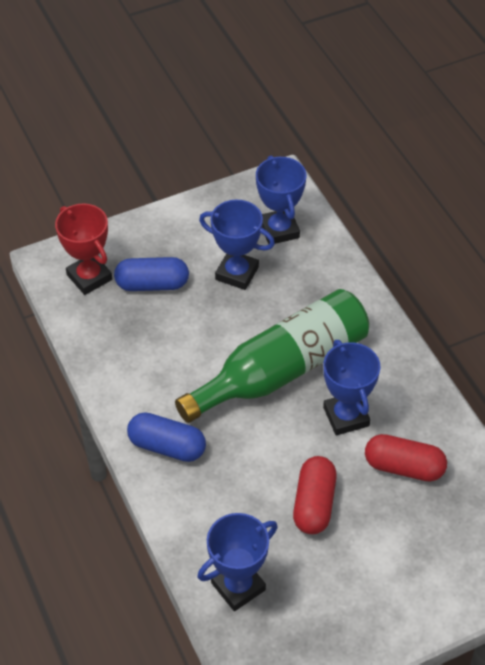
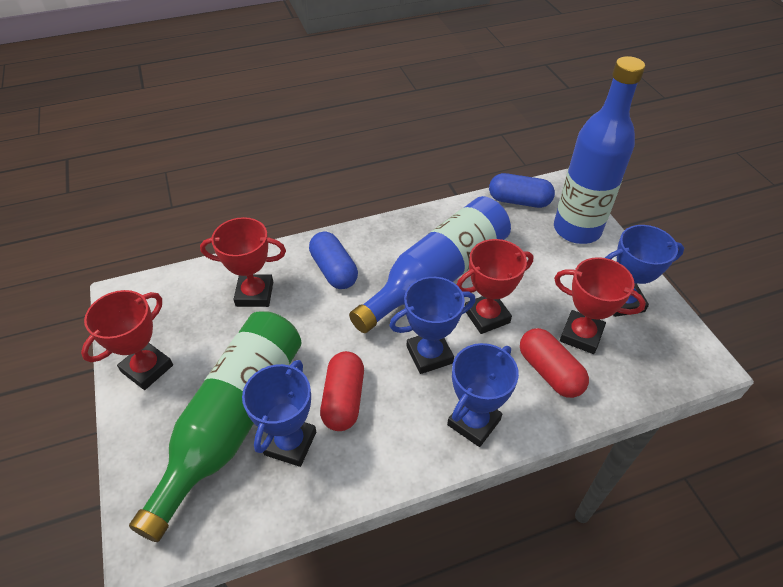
blue bottle: none = 0 -> [349,196,511,333] [554,56,645,244] = 2
red trophy: [55,203,112,295] = 1 -> [81,290,173,390] [200,217,286,307] [457,239,533,334] [554,257,646,354] = 4

